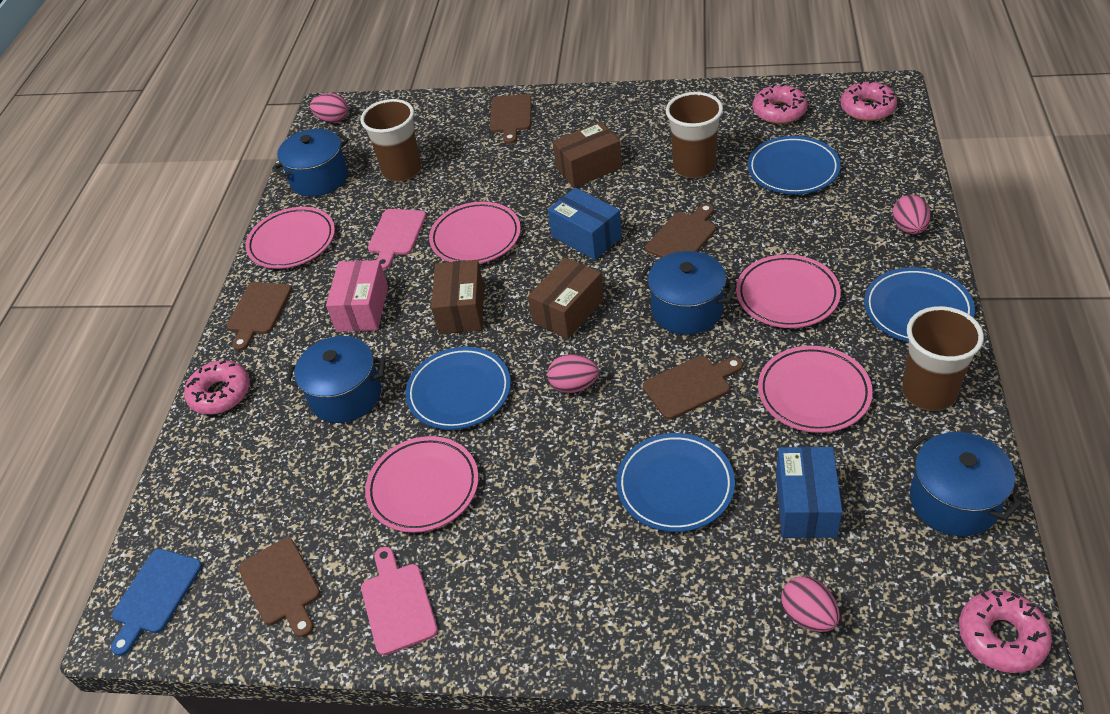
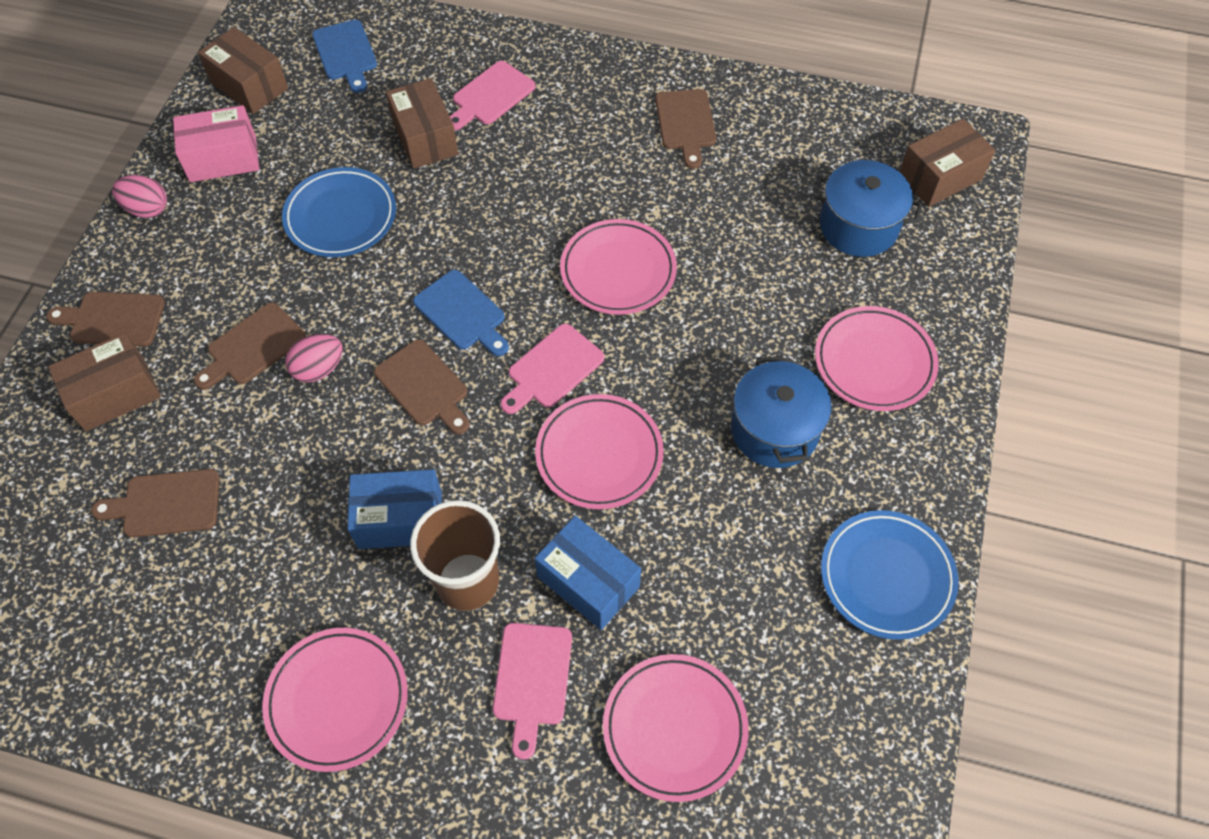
blue cutting board: [111,549,202,656] = 1 -> [312,20,377,93] [413,270,509,356] = 2
blue plate: [405,347,511,430] [616,433,735,532] [748,136,841,194] [864,267,975,342] = 4 -> [282,167,396,257] [821,510,959,640] = 2
blue pot: [272,129,349,197] [286,336,386,423] [638,251,736,335] [907,432,1022,536] = 4 -> [731,356,832,468] [812,160,923,257] = 2
brown box: [431,260,484,334] [528,257,604,339] [553,122,622,188] = 3 -> [48,332,161,431] [198,27,288,114] [386,78,458,169] [899,119,995,207] = 4
brown cup: [360,99,422,182] [666,92,723,178] [902,306,984,411] = 3 -> [410,500,500,611] = 1
pink cutting board: [361,547,438,655] [368,209,426,270] = 2 -> [450,61,535,130] [493,623,572,760] [500,324,604,414] = 3
pink donut: [184,360,250,414] [753,83,808,124] [841,80,897,121] [959,590,1052,673] = 4 -> none = 0
pink egg: [310,93,348,123] [547,354,599,393] [781,576,840,632] [892,195,931,234] = 4 -> [112,175,167,218] [285,334,343,382] = 2

